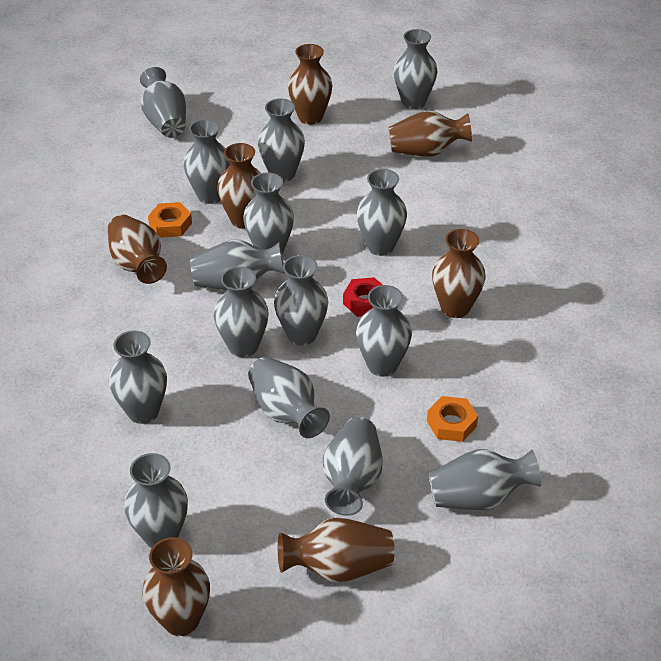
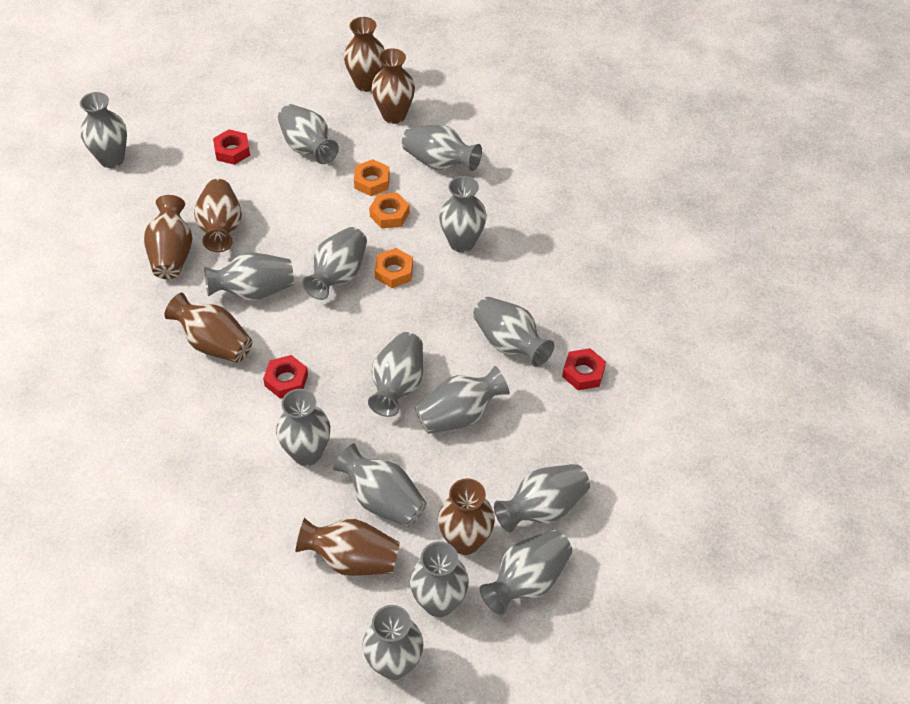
orange nut: [148,202,192,238] [427,396,478,442] = 2 -> [354,159,390,196] [369,193,410,228] [375,248,413,288] = 3
red nut: [343,277,383,317] = 1 -> [213,129,250,165] [263,355,308,399] [562,348,606,390] = 3

